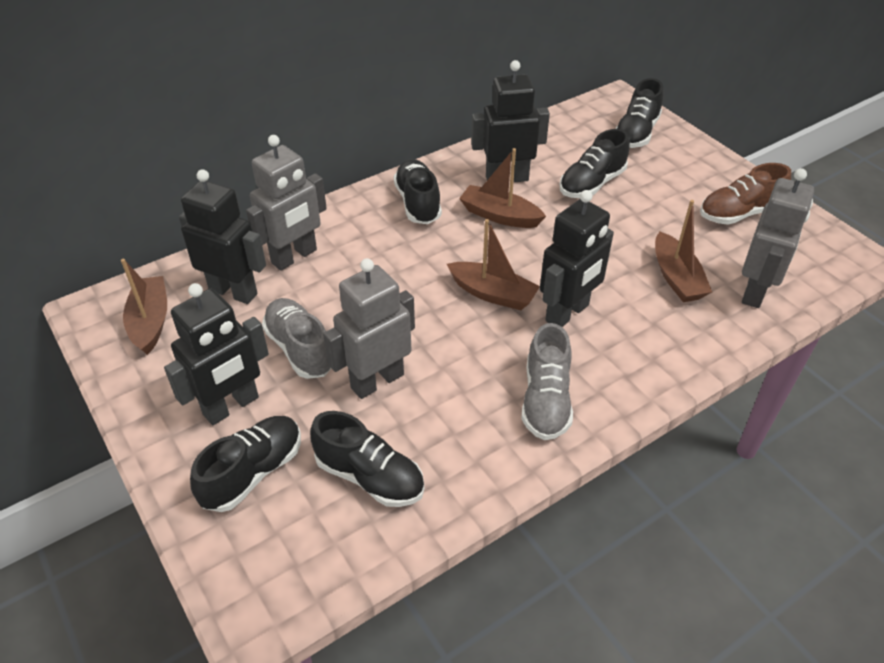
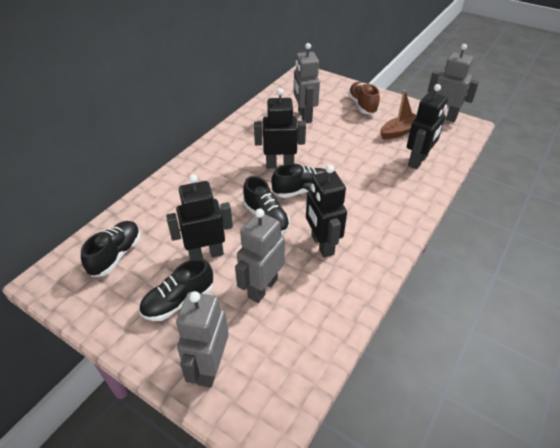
black shoe: [190,416,301,512] [310,411,424,507] [393,159,442,224] [559,129,630,198] [615,78,664,148] = 5 -> [81,221,141,277] [139,258,213,321] [243,176,290,234] [271,164,327,198] = 4
brown boat: [121,259,167,355] [447,219,540,310] [459,148,546,228] [655,200,712,302] = 4 -> [380,90,417,139] = 1
grey robot: [246,135,327,271] [323,258,415,399] [742,168,814,308] = 3 -> [176,291,229,388] [235,208,285,303] [294,43,320,123] [428,44,479,122] = 4
grey shoe: [262,298,332,379] [522,323,573,440] = 2 -> none = 0

